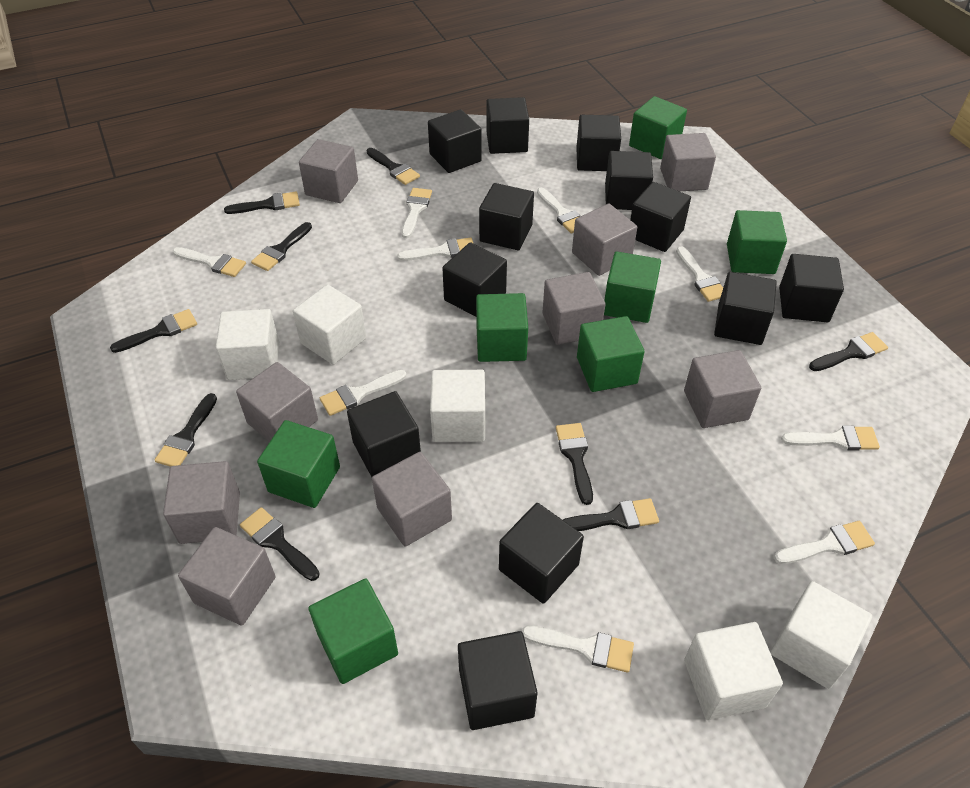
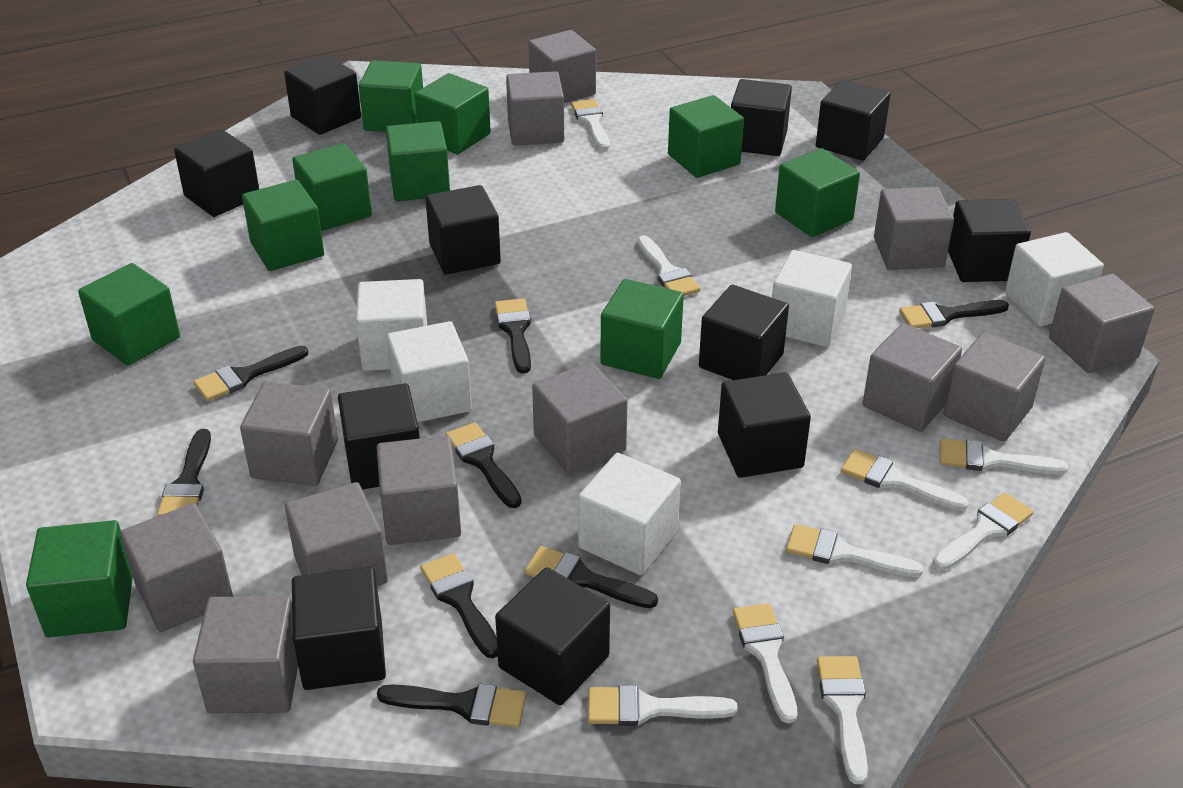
black brush: [110,309,197,353] [154,393,217,467] [224,192,300,214] [240,507,320,581] [251,222,312,271] [367,148,420,185] [556,423,593,505] [563,498,659,531] [809,332,888,371] = 9 -> [157,429,211,516] [194,346,309,401] [377,684,527,728] [420,553,498,658] [445,422,522,508] [495,299,531,374] [524,546,658,608] [899,300,1009,328] = 8
black cube: [347,391,421,477] [428,109,482,173] [442,242,507,317] [458,631,538,730] [479,183,534,250] [486,97,529,154] [499,503,584,604] [576,115,621,171] [605,151,653,210] [630,182,691,252] [714,272,777,345] [779,254,844,323] = 12 -> [174,129,259,217] [284,55,361,135] [292,567,386,690] [338,384,420,489] [425,185,501,274] [495,567,610,705] [699,285,789,380] [718,372,811,478] [731,79,792,156] [816,79,891,161] [948,199,1031,282] = 11
green cube: [257,420,340,508] [308,578,398,684] [476,293,528,362] [577,316,644,392] [604,252,661,323] [629,96,687,159] [727,210,787,274] = 7 -> [26,520,133,637] [78,263,180,366] [242,180,324,271] [292,143,372,231] [359,60,423,132] [386,121,450,201] [415,73,491,154] [600,279,684,379] [668,95,744,178] [775,148,860,237] = 10
grey cube: [163,461,240,544] [178,527,276,626] [236,362,318,442] [299,139,358,203] [372,452,452,547] [542,272,605,345] [572,204,637,276] [660,133,716,191] [684,350,761,428] = 9 -> [120,503,233,632] [193,596,298,713] [240,382,338,486] [285,482,388,586] [376,436,461,545] [506,71,564,145] [528,30,596,103] [532,362,628,474] [863,323,962,432] [874,187,954,270] [943,332,1045,442] [1049,274,1155,373] = 12

